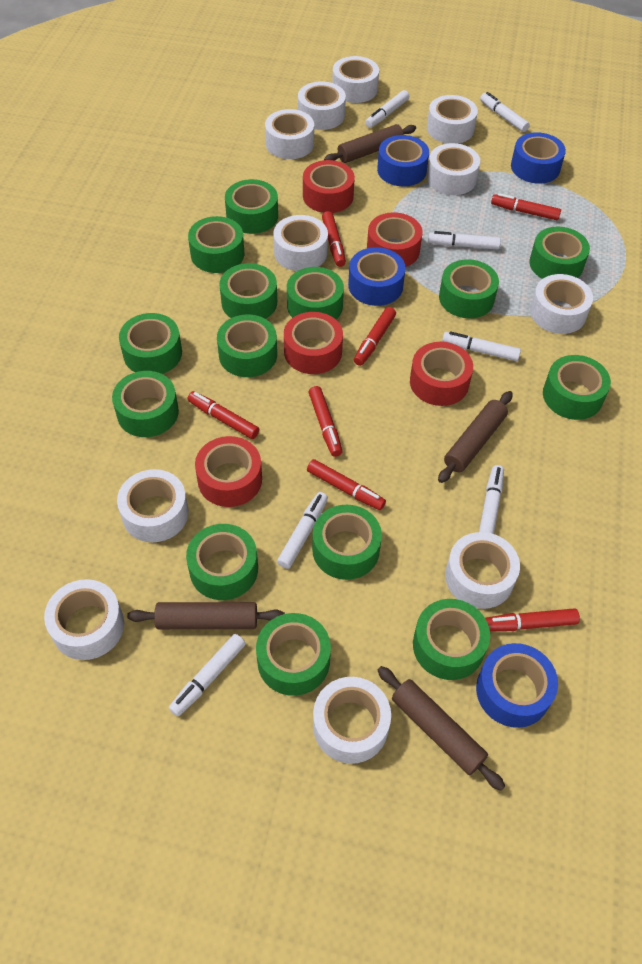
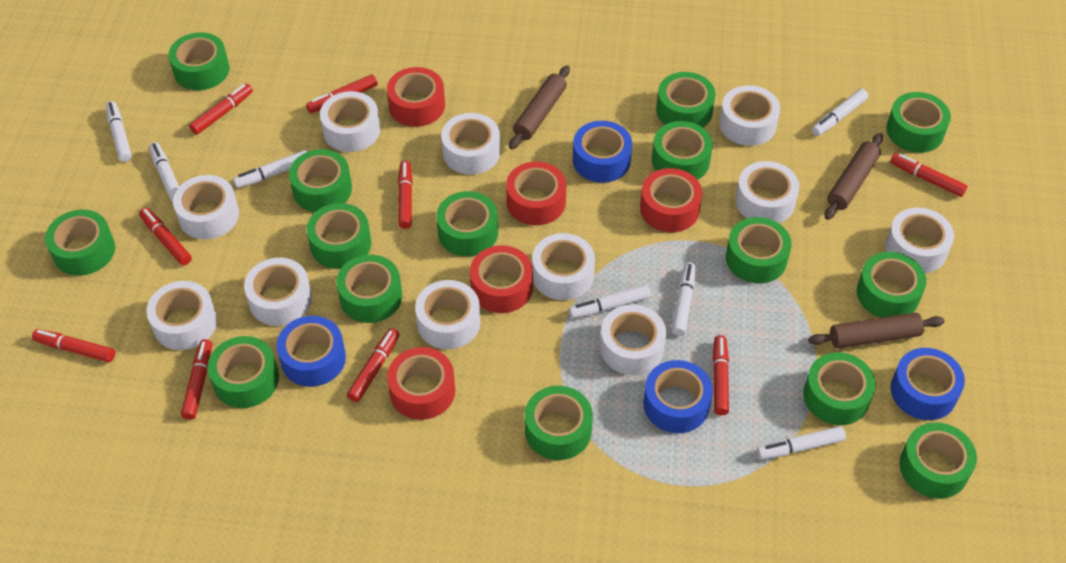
brown rolling pin: [127,602,285,629] [324,124,416,163] [378,666,505,791] [438,391,513,483] = 4 -> [509,65,570,149] [808,313,945,349] [825,133,883,220] = 3
green tape: [112,371,179,437] [119,313,182,374] [186,524,258,600] [188,216,244,273] [217,315,277,377] [220,263,277,319] [225,179,278,234] [256,613,331,696] [287,267,344,319] [312,505,382,580] [413,599,490,680] [439,259,499,318] [529,227,590,279] [543,355,611,420] = 14 -> [45,210,115,276] [168,32,229,91] [207,336,279,408] [289,149,352,212] [307,203,371,269] [336,255,402,323] [436,191,498,256] [525,386,593,460] [652,121,713,180] [656,72,716,127] [726,217,792,284] [803,352,876,425] [857,252,926,318] [886,92,951,153] [899,422,977,499] = 15
red marker: [188,391,259,439] [307,459,386,510] [308,386,342,457] [322,211,346,267] [354,307,396,366] [485,608,580,631] [491,193,561,220] = 7 -> [32,329,115,362] [139,208,192,266] [181,339,212,420] [189,84,253,134] [306,74,377,113] [347,328,399,402] [398,161,413,229] [713,335,729,415] [890,153,967,197] = 9

